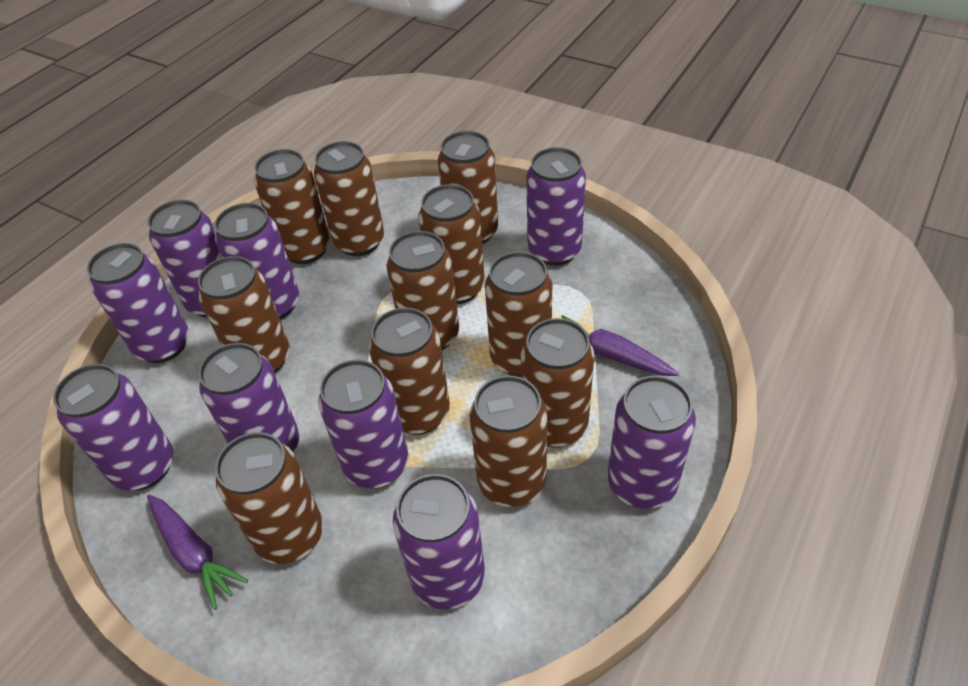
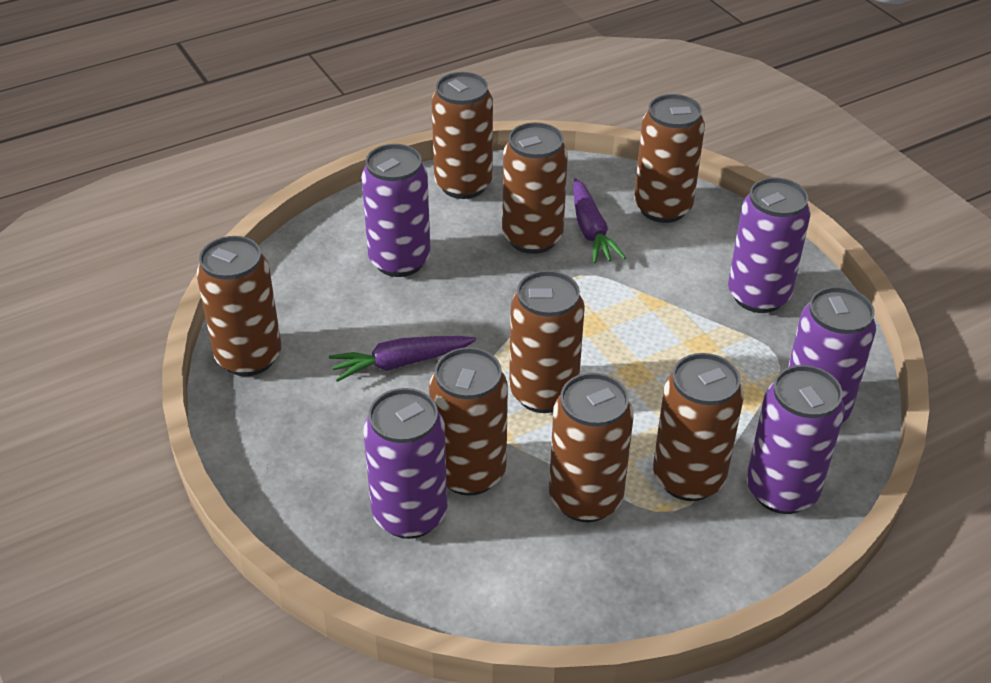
brown can: [198,256,290,373] [215,432,323,564] [254,149,330,264] [314,141,384,256] [369,308,450,435] [386,231,459,350] [418,184,485,304] [438,131,498,244] [469,375,547,507] [485,252,552,377] [521,318,594,448] = 11 -> [196,236,281,376] [429,347,508,496] [431,72,493,199] [502,122,568,254] [509,270,585,413] [549,373,633,522] [634,94,705,223] [653,353,744,501] = 8
purple can: [53,364,173,490] [87,243,189,363] [148,200,222,317] [198,343,299,452] [214,203,299,319] [318,360,408,488] [393,474,485,610] [526,147,586,266] [607,376,696,509] = 9 -> [361,144,431,277] [364,388,447,539] [728,177,811,313] [747,365,845,514] [788,287,876,423] = 5

